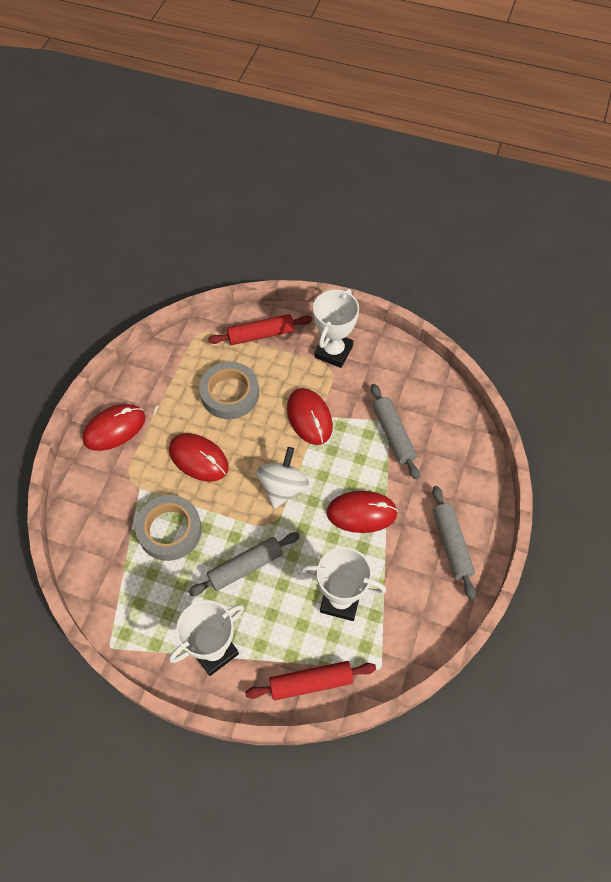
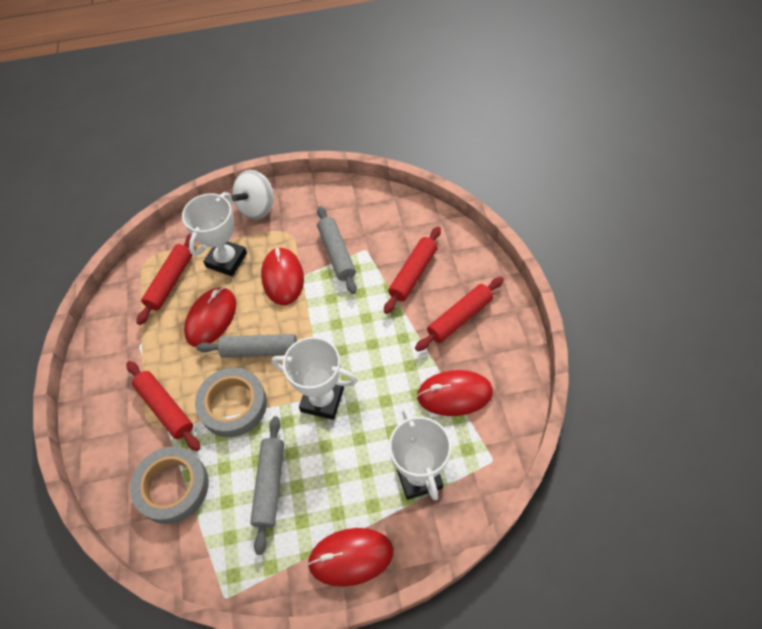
red rolling pin: [208,314,312,345] [245,661,376,700] = 2 -> [126,361,200,451] [137,234,196,325] [384,227,441,314] [415,277,504,351] = 4

